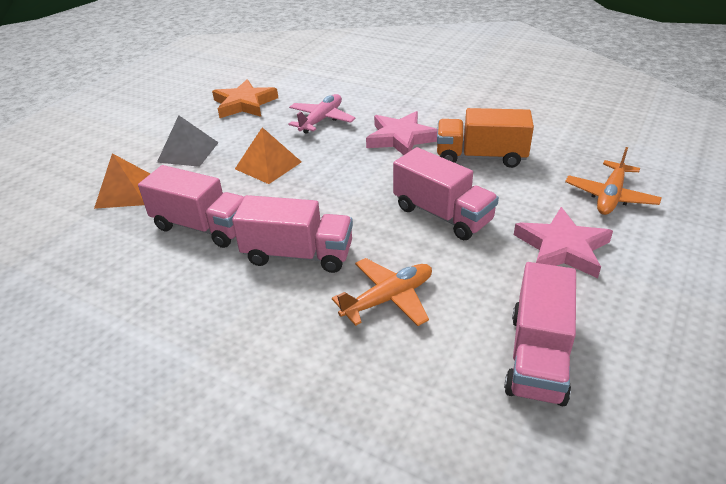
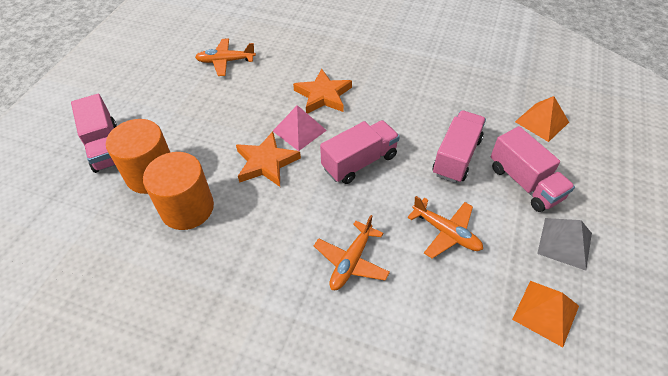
orange cylinder: none = 0 -> [106,119,170,194] [143,152,214,230] = 2
orange plane: [332,258,432,326] [565,147,662,215] = 2 -> [195,38,256,76] [314,215,390,290] [407,196,483,259] = 3
orange star: [212,79,278,118] = 1 -> [236,132,301,187] [293,69,352,114] = 2
orange truck: [437,108,534,168] = 1 -> none = 0
pink plane: [289,94,356,134] = 1 -> none = 0
pink pyramid: none = 0 -> [273,105,327,151] = 1
pink star: [366,111,438,155] [514,207,613,278] = 2 -> none = 0

